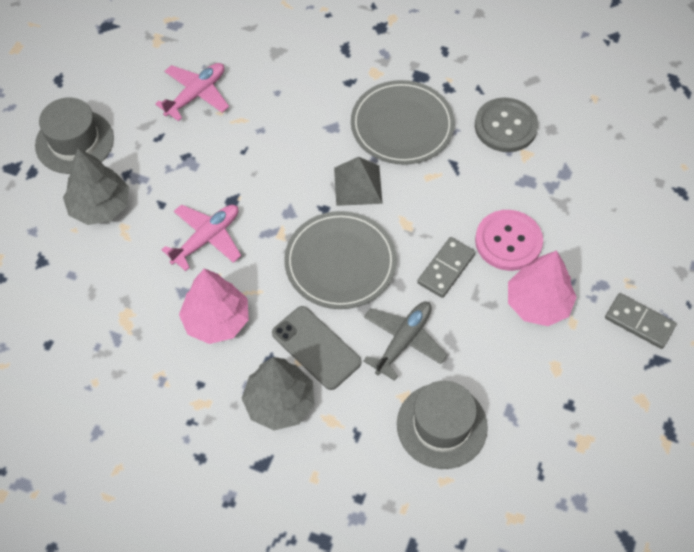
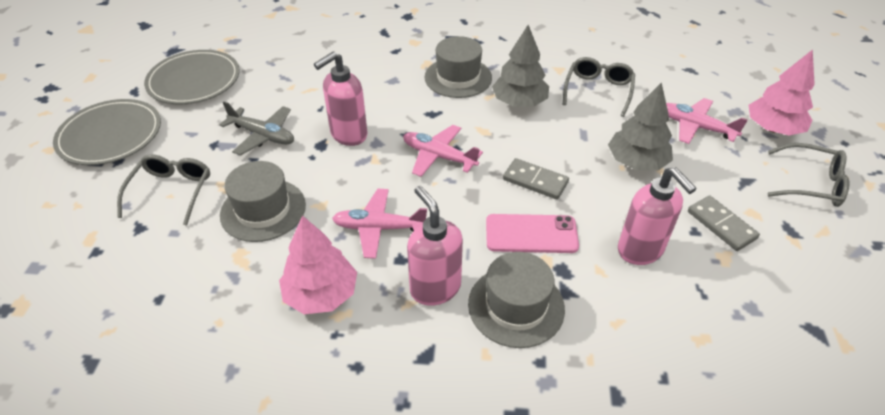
grey button: [475,98,538,152] = 1 -> none = 0
grey glasses: none = 0 -> [117,154,210,226] [563,57,635,117] [768,143,849,207] = 3
grey hat: [35,98,114,174] [397,381,488,469] = 2 -> [220,161,306,242] [424,36,492,98] [468,252,565,348] = 3
grey phone: [272,306,362,390] = 1 -> none = 0
grey pyramid: [334,157,383,206] = 1 -> none = 0
pink button: [475,210,543,271] = 1 -> none = 0
pink phone: none = 0 -> [486,214,579,253] = 1
pink plane: [155,63,229,121] [162,204,241,271] = 2 -> [332,189,427,259] [403,125,483,177] [666,98,748,144] = 3
pink soap dispenser: none = 0 -> [314,51,367,146] [407,186,463,306] [618,167,697,265] = 3

